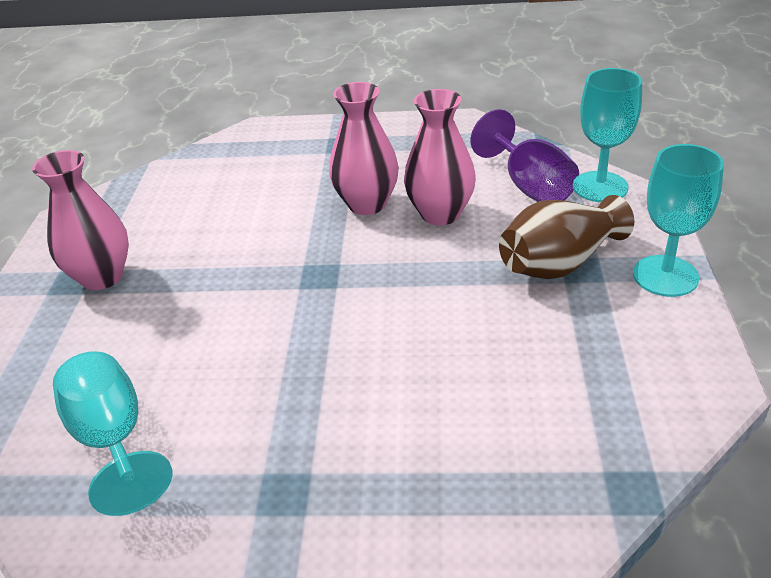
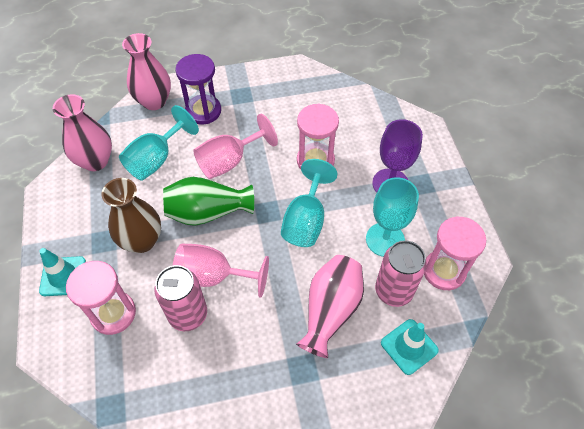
green vase: none = 0 -> [163,177,254,226] = 1
pink can: none = 0 -> [154,265,207,331] [375,240,427,307] = 2
pink goblet: none = 0 -> [173,243,269,298] [193,113,278,179] = 2
pink hourglass: none = 0 -> [66,261,136,335] [297,104,339,169] [424,217,486,290] = 3
purple hourglass: none = 0 -> [175,54,221,124] = 1
turquoise traffic cone: none = 0 -> [39,248,86,296] [381,319,439,375] = 2

